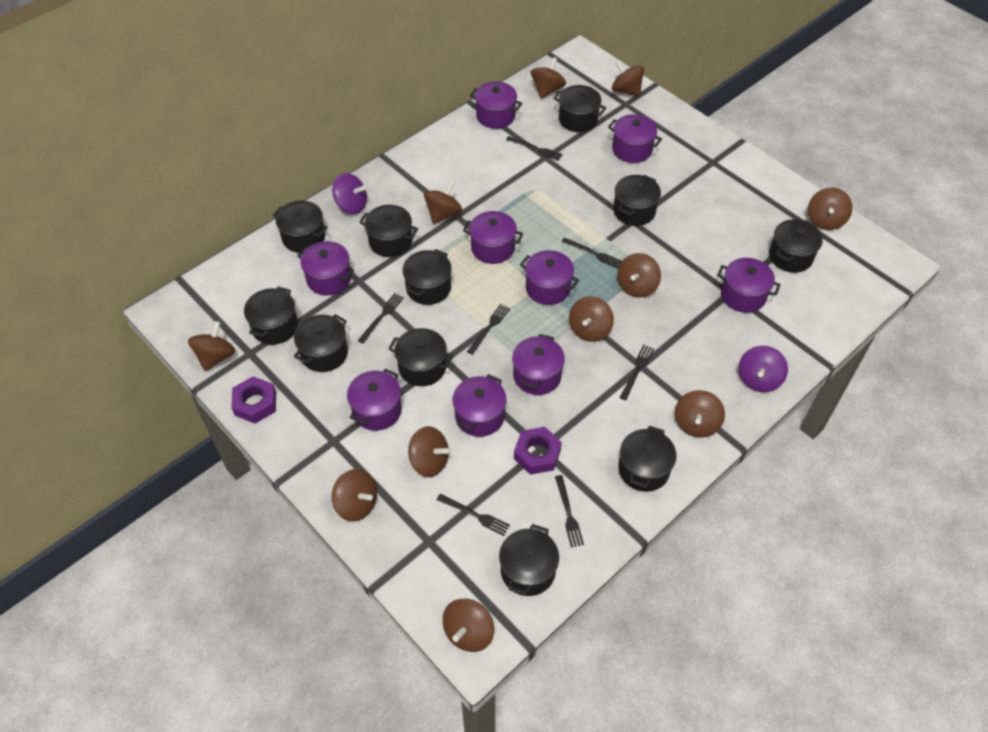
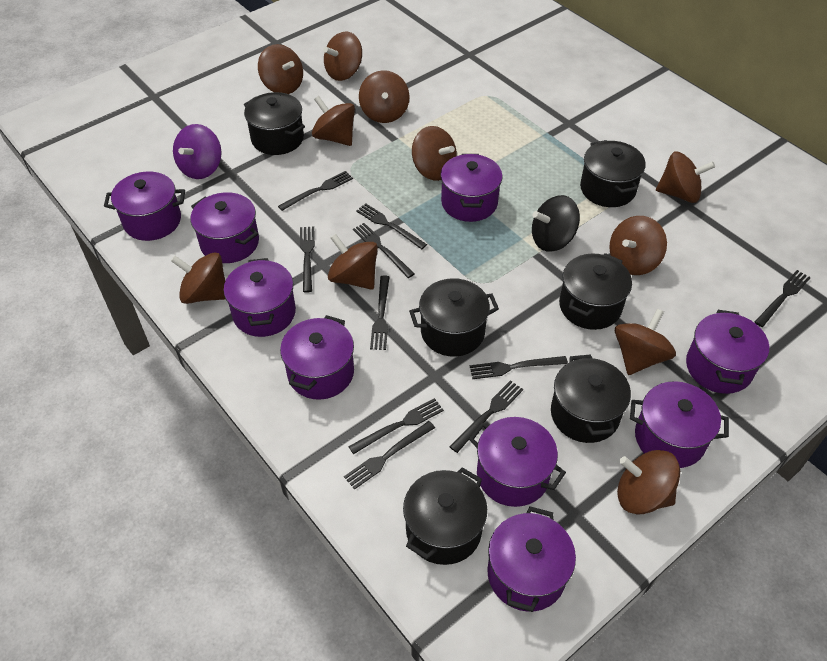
black fork: [358,293,404,343] [437,494,510,536] [467,304,510,355] [506,136,563,161] [555,475,584,547] [561,238,622,269] [620,345,654,400] = 7 -> [278,171,353,211] [300,226,315,293] [344,421,435,490] [348,398,444,454] [353,223,415,278] [356,203,427,249] [370,276,389,350] [450,380,523,453] [470,356,568,379] [755,270,811,327] = 10
black pot: [244,286,298,345] [272,201,328,253] [294,314,348,372] [359,205,418,257] [388,328,454,386] [402,249,452,305] [499,524,559,596] [554,85,606,132] [613,175,661,226] [618,426,677,492] [769,219,822,273] = 11 -> [244,92,305,155] [403,467,487,565] [409,278,499,357] [551,354,631,443] [559,253,632,330] [580,140,646,207] = 6
black spinning top: none = 0 -> [532,195,580,252] = 1
purple nut: [231,376,276,423] [514,427,562,475] = 2 -> none = 0
purple spinning top: [332,173,367,214] [739,346,788,392] = 2 -> [173,124,222,179] = 1

